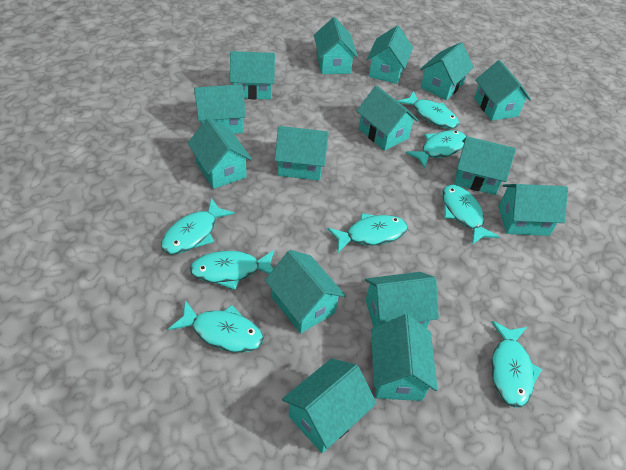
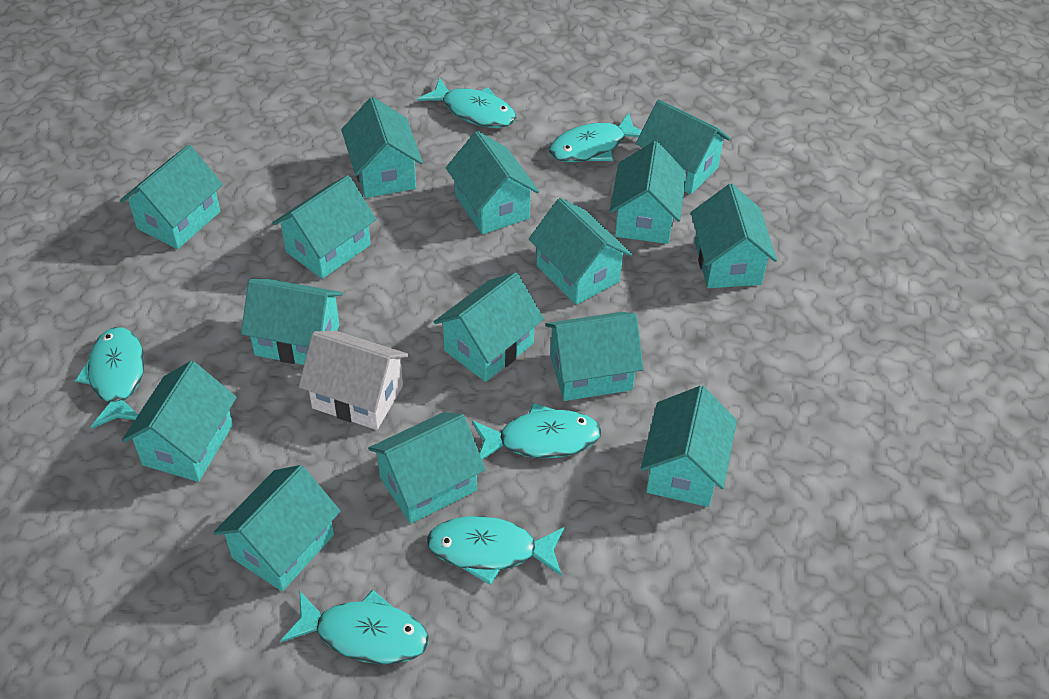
turquoise fish: [161,198,235,254] [168,300,264,353] [190,250,274,290] [327,213,408,253] [397,91,459,129] [406,130,466,169] [442,185,500,245] [491,321,542,408] = 8 -> [75,327,145,429] [281,590,429,664] [418,77,516,128] [427,516,565,585] [472,403,601,460] [549,113,642,162] = 6
white house: none = 0 -> [299,331,409,430] = 1

